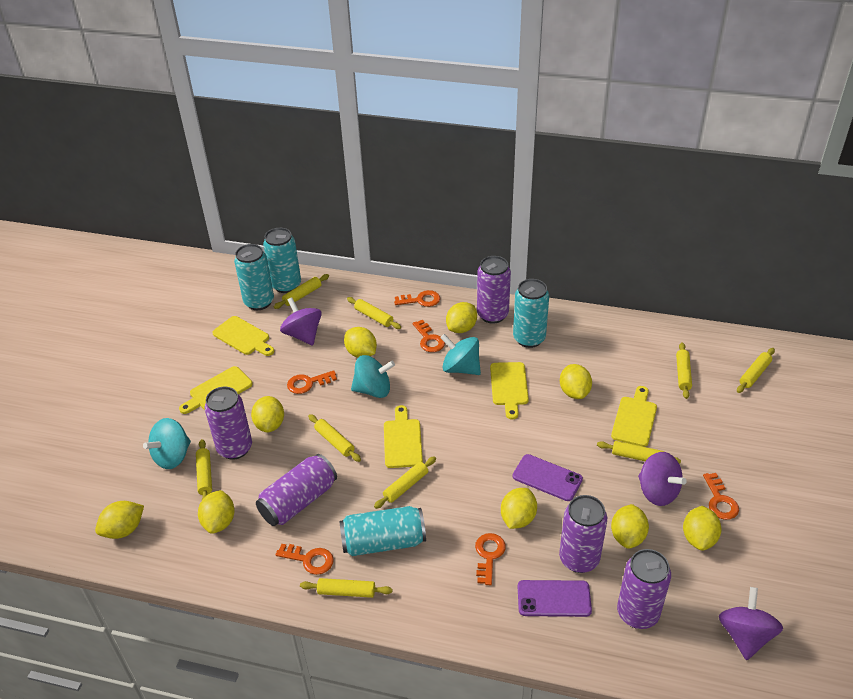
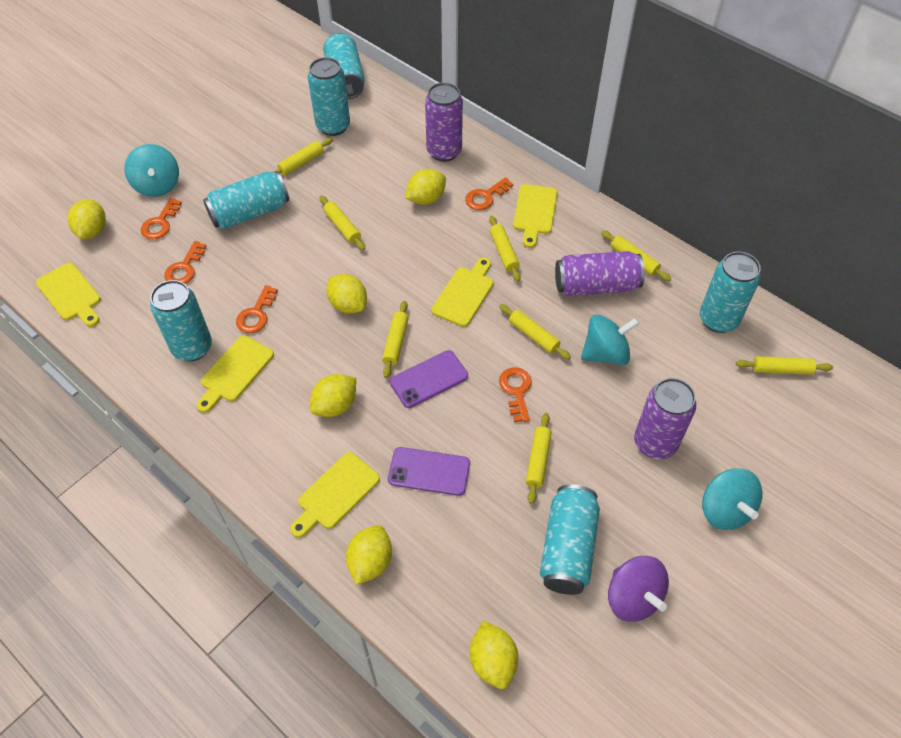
orange key: [276,544,334,575] [287,370,337,394] [394,290,440,307] [413,320,445,352] [475,533,506,585] [703,473,739,520] = 6 -> [141,198,182,239] [164,241,206,284] [236,285,278,333] [465,177,513,210] [499,367,532,422] = 5
purple can: [205,387,252,460] [256,454,337,526] [477,256,511,324] [559,495,607,573] [617,549,671,629] = 5 -> [425,82,463,162] [555,251,645,296] [634,378,696,459] = 3
purple spinning top: [280,297,322,346] [638,452,686,506] [719,587,783,660] = 3 -> [608,556,669,622] = 1
turquoise can: [234,244,274,310] [263,228,301,293] [339,506,426,556] [513,279,549,348] = 4 -> [150,280,212,361] [203,171,289,229] [308,57,350,136] [323,33,365,99] [540,484,600,595] [700,252,761,333] = 6
yellow lemon: [95,501,144,539] [198,490,235,534] [251,396,284,433] [344,327,377,358] [446,302,477,333] [501,488,537,529] [560,364,592,399] [611,504,649,549] [683,506,722,551] = 9 -> [68,199,106,239] [310,374,356,417] [326,274,367,314] [346,525,392,585] [405,169,446,205] [470,621,518,689] = 6
yellow rolling pin: [196,439,212,500] [274,274,329,309] [300,578,393,598] [308,414,361,462] [347,297,401,329] [374,456,436,509] [597,441,681,464] [676,342,692,399] [737,348,775,393] = 9 -> [273,138,333,176] [319,195,365,250] [382,301,409,378] [489,216,521,281] [499,304,571,360] [526,413,552,504] [601,230,671,281] [736,356,833,375] = 8

